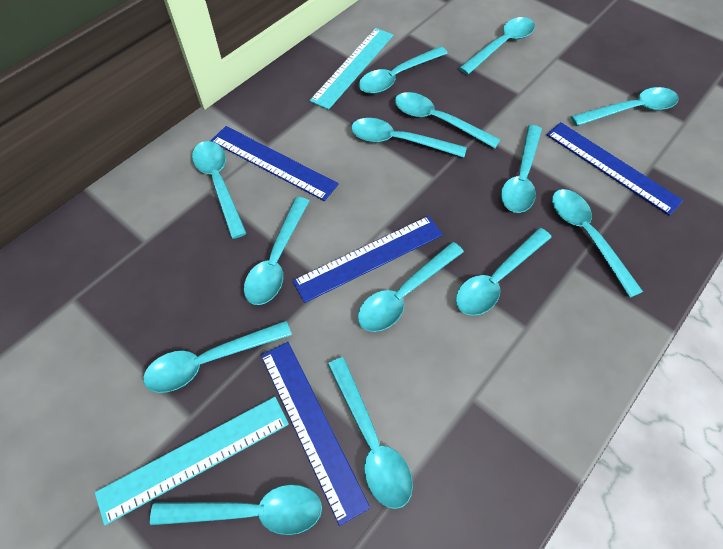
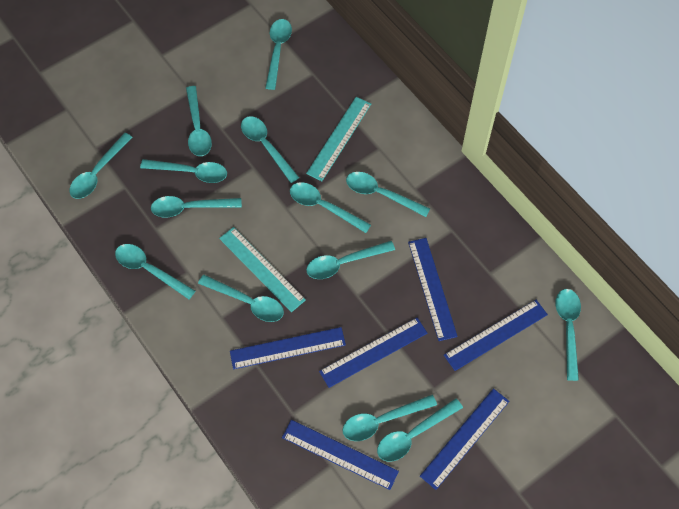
blue ruler: [211,126,339,201] [261,342,370,526] [292,216,443,303] [547,122,683,216] = 4 -> [230,327,346,369] [282,420,399,490] [319,318,427,388] [408,238,458,341] [420,388,509,490] [444,300,548,371] = 6

